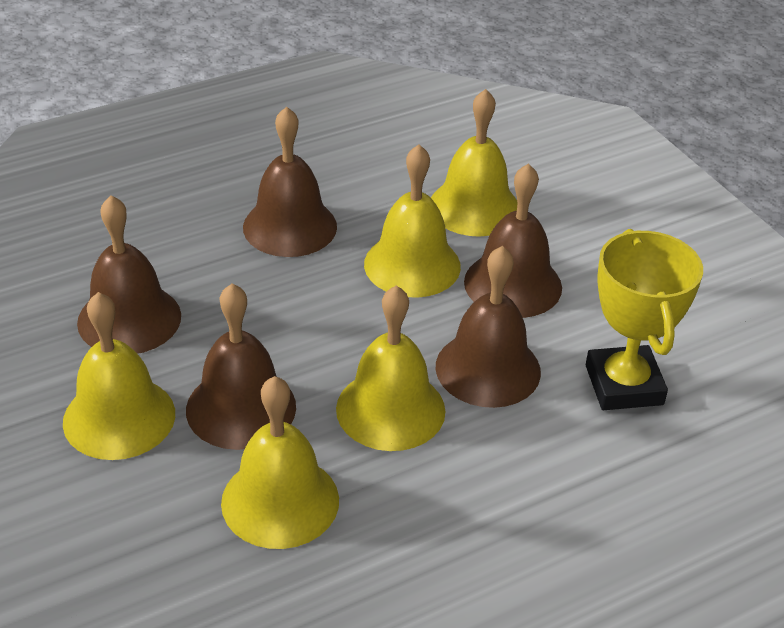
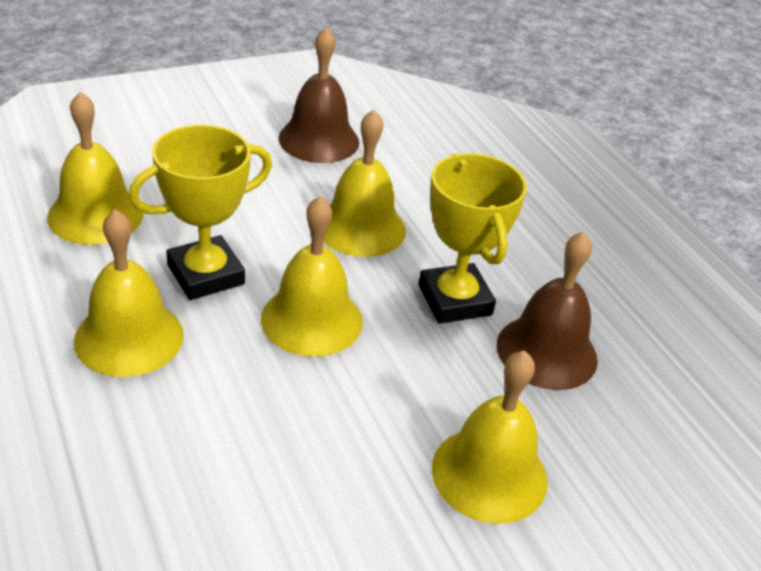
brown bell: [77,195,181,354] [186,283,296,450] [243,106,337,257] [436,246,541,408] [464,163,562,318] = 5 -> [279,27,359,163] [497,231,598,390] = 2
yellow trophy: [586,229,703,410] = 1 -> [129,125,272,300] [419,153,527,324] = 2

